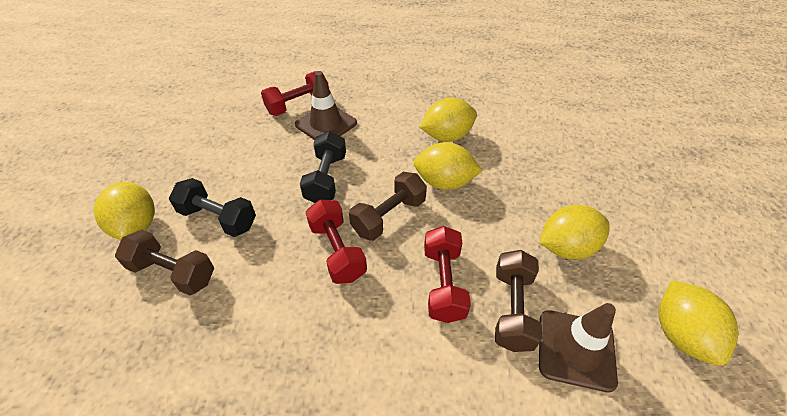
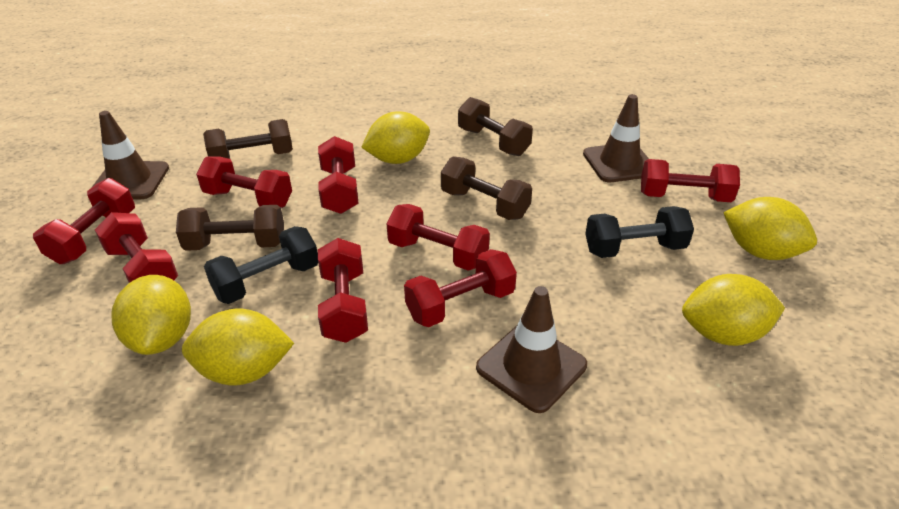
brown dumbbell: [115,230,214,295] [349,172,427,241] [495,250,542,352] = 3 -> [176,205,284,251] [203,119,293,159] [441,156,532,220] [458,97,533,156] = 4
brown traffic cone: [295,71,357,140] [539,303,618,392] = 2 -> [91,111,169,199] [476,286,587,413] [583,94,649,182] = 3
red dumbbell: [261,71,329,116] [306,199,367,284] [424,226,471,323] = 3 -> [33,178,135,264] [95,212,178,283] [196,157,292,208] [318,136,359,214] [318,238,368,343] [386,204,490,271] [404,249,517,327] [641,159,740,202] = 8

